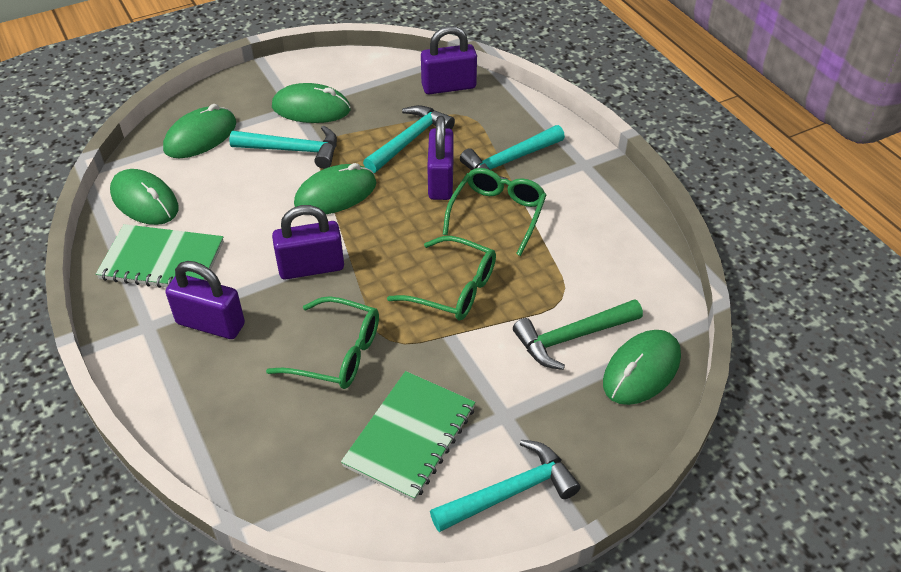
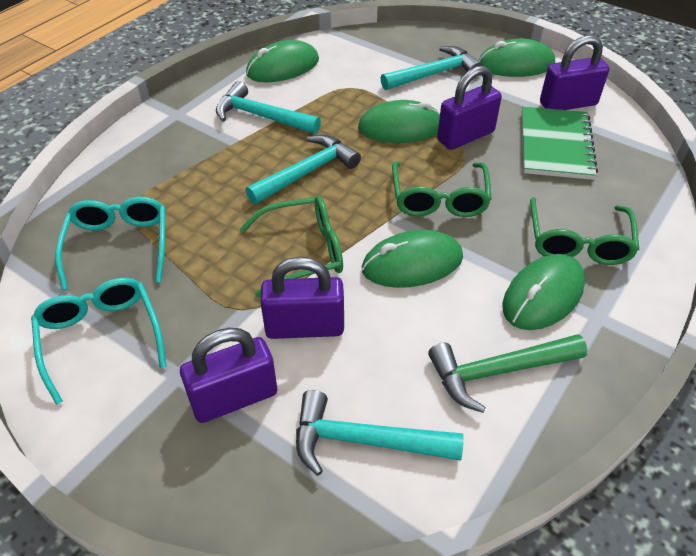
green notebook: [96,224,224,288] [341,371,475,501] = 2 -> [522,106,598,180] = 1
turquoise glasses: none = 0 -> [31,278,167,405] [55,197,165,290] = 2

